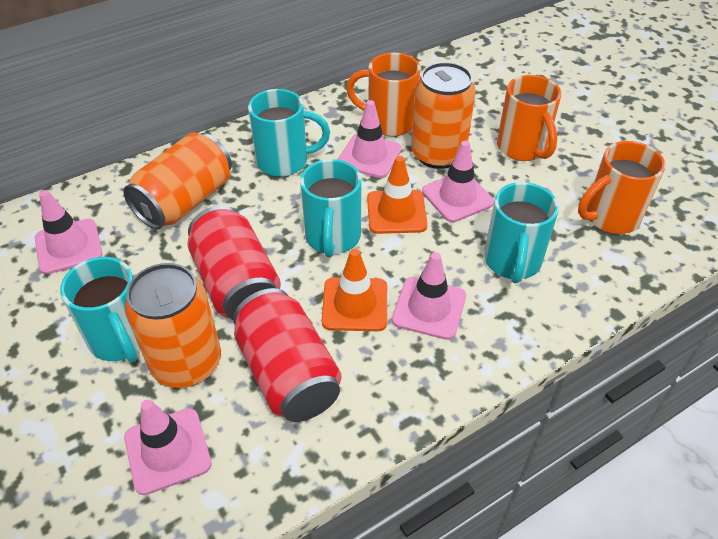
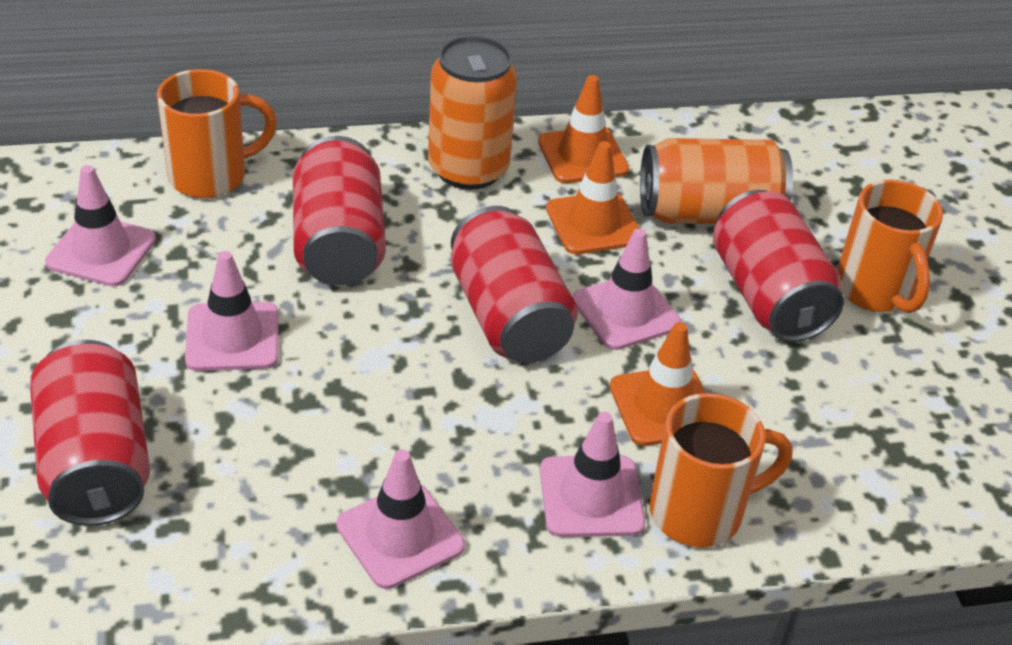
orange can: [123,132,232,230] [125,263,221,388] [411,62,476,169] = 3 -> [428,36,518,190] [640,138,793,224] = 2
orange traffic cone: [322,249,387,331] [367,156,427,234] = 2 -> [538,75,629,183] [546,141,640,254] [610,322,705,446] = 3
red can: [188,206,281,320] [233,288,341,422] = 2 -> [30,340,150,526] [293,136,386,286] [451,206,578,363] [713,190,844,342] = 4
turquoise mug: [60,257,141,363] [248,89,330,177] [300,159,362,257] [484,182,559,284] = 4 -> none = 0

